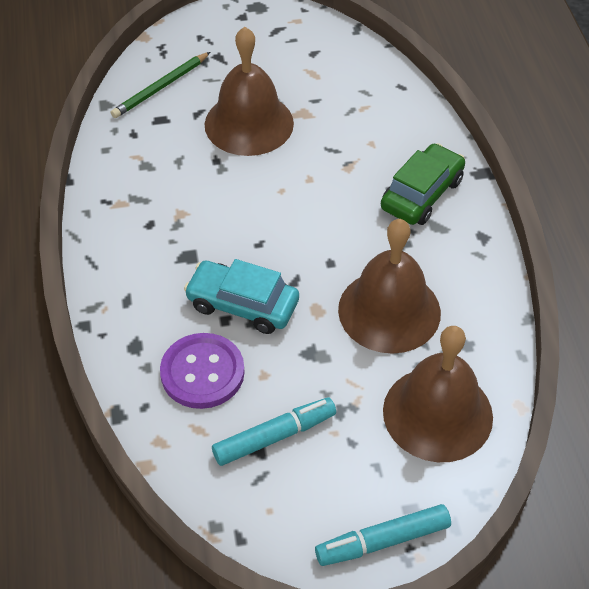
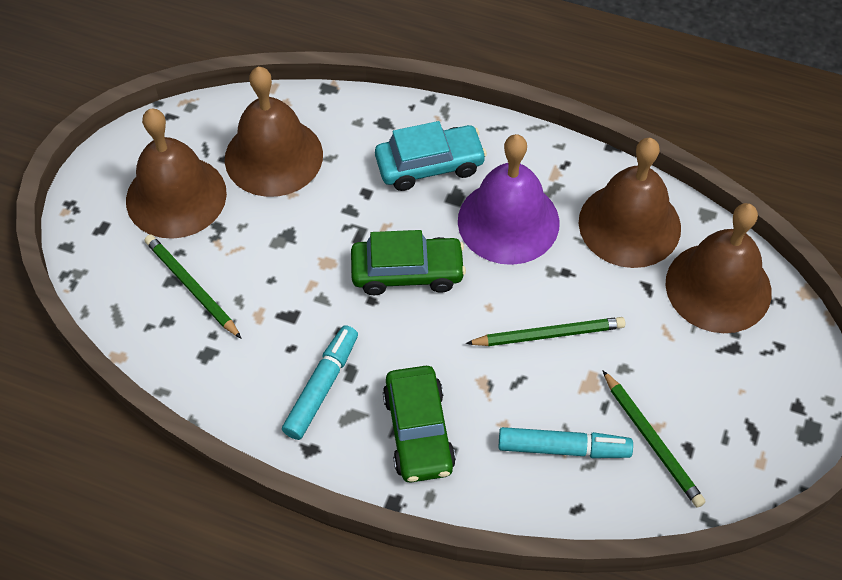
brown bell: [205,27,294,156] [338,219,441,354] [383,326,493,462] = 3 -> [126,108,227,239] [225,67,323,197] [579,138,681,268] [666,203,772,333] = 4
green car: [381,143,465,225] = 1 -> [351,230,466,295] [383,366,456,482] = 2
green pencil: [111,52,210,118] = 1 -> [145,235,242,339] [465,317,625,346] [603,371,706,508] = 3
purple bell: none = 0 -> [458,134,560,265] = 1
purple button: [160,333,245,409] = 1 -> none = 0

